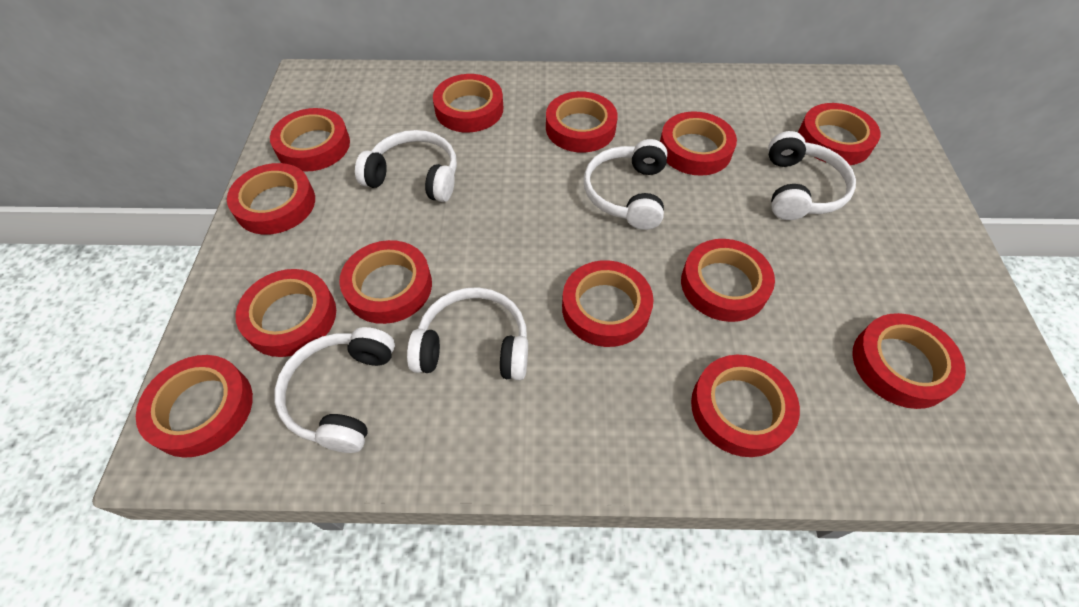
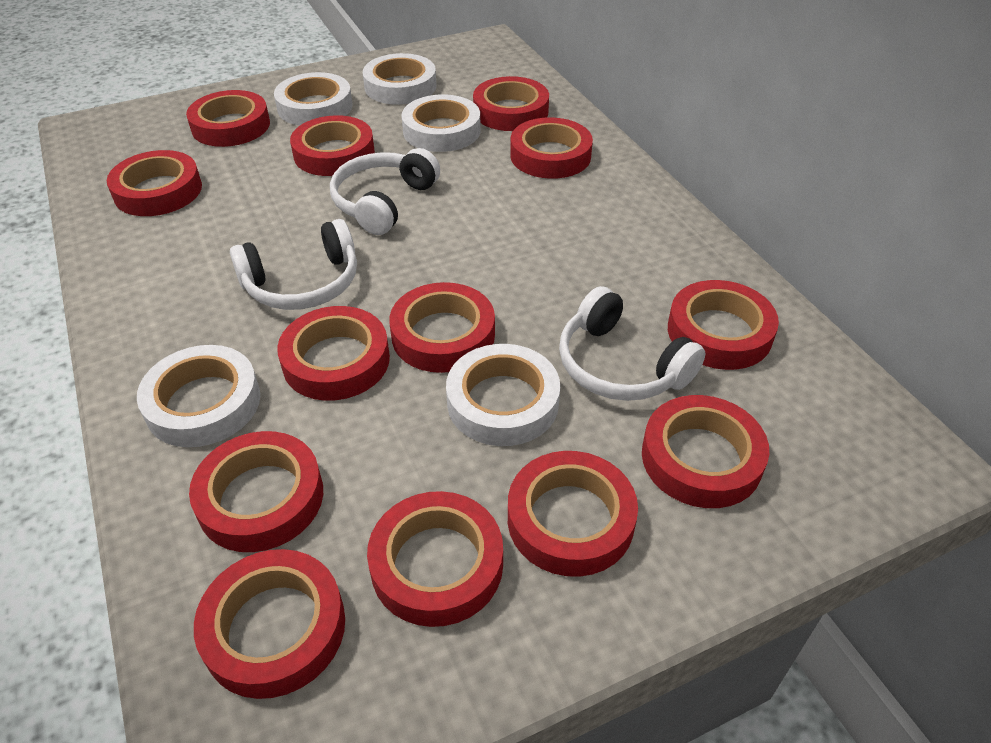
white headphones: [274,327,395,453] [355,130,457,202] [407,287,528,380] [584,139,667,230] [768,131,856,220] = 5 -> [230,219,357,310] [330,148,440,235] [559,286,706,401] = 3
white tape: none = 0 -> [137,345,260,447] [274,72,353,126] [363,53,437,105] [402,94,481,152] [446,344,560,446] = 5

